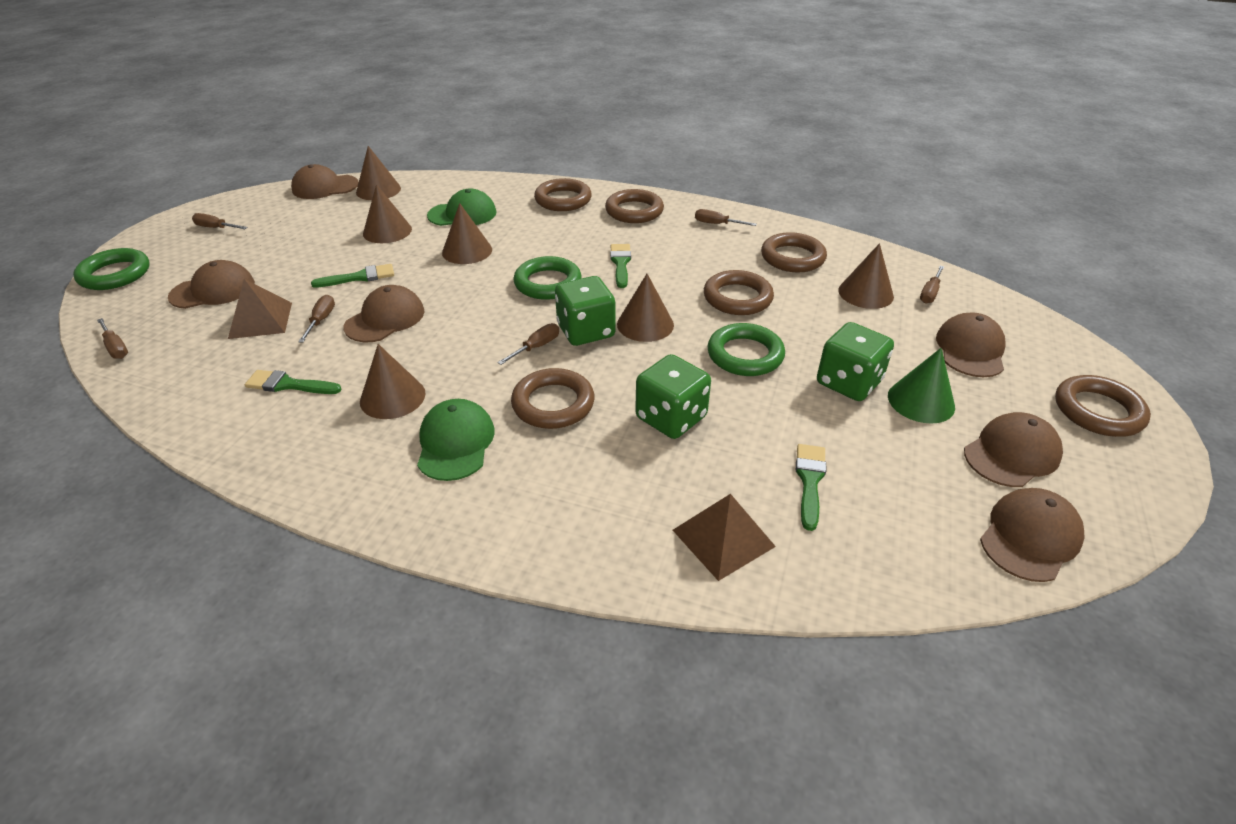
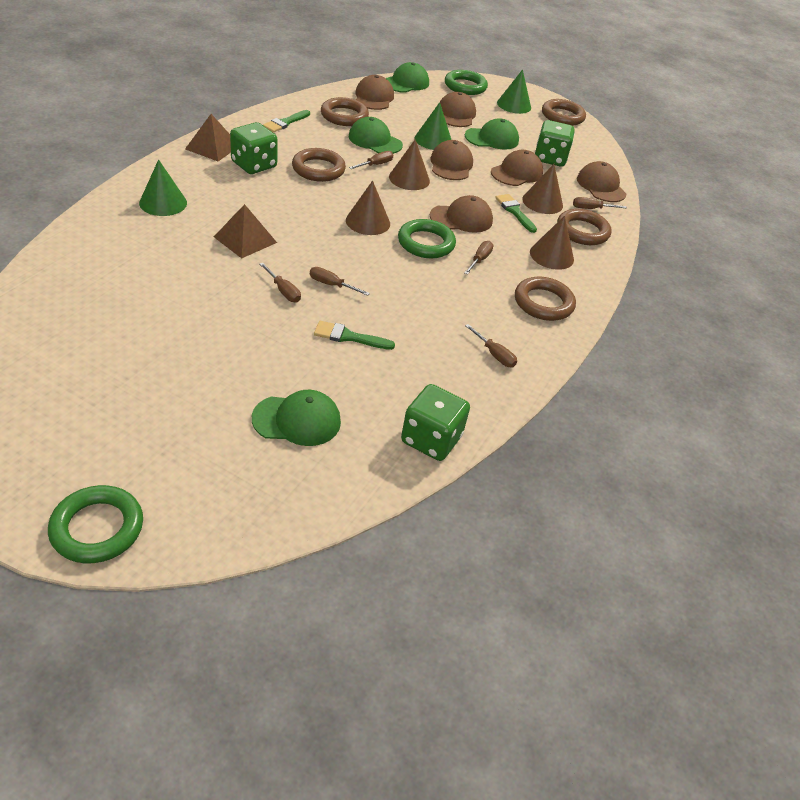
brown cone: [356,146,401,200] [360,344,426,419] [363,184,412,243] [442,203,492,264] [617,274,674,342] [838,243,894,309] = 6 -> [346,180,390,235] [389,139,430,190] [522,164,563,214] [530,216,574,270] = 4
brown ring: [511,368,595,429] [534,178,592,211] [605,189,664,223] [704,270,774,315] [761,232,827,273] [1055,375,1151,437] = 6 -> [292,148,346,182] [321,97,369,126] [515,277,576,321] [542,99,586,126] [557,209,611,245] = 5
green brush: [245,370,342,394] [311,264,394,288] [610,244,631,288] [796,444,826,531] = 4 -> [263,110,310,133] [314,321,395,350] [495,194,537,233] = 3
green cap: [417,399,495,481] [427,189,497,226] = 2 -> [252,390,341,446] [349,117,403,154] [386,62,429,93] [465,118,519,150] = 4
green cone: [888,348,955,424] = 1 -> [139,159,187,216] [415,102,451,150] [497,69,531,114] = 3

